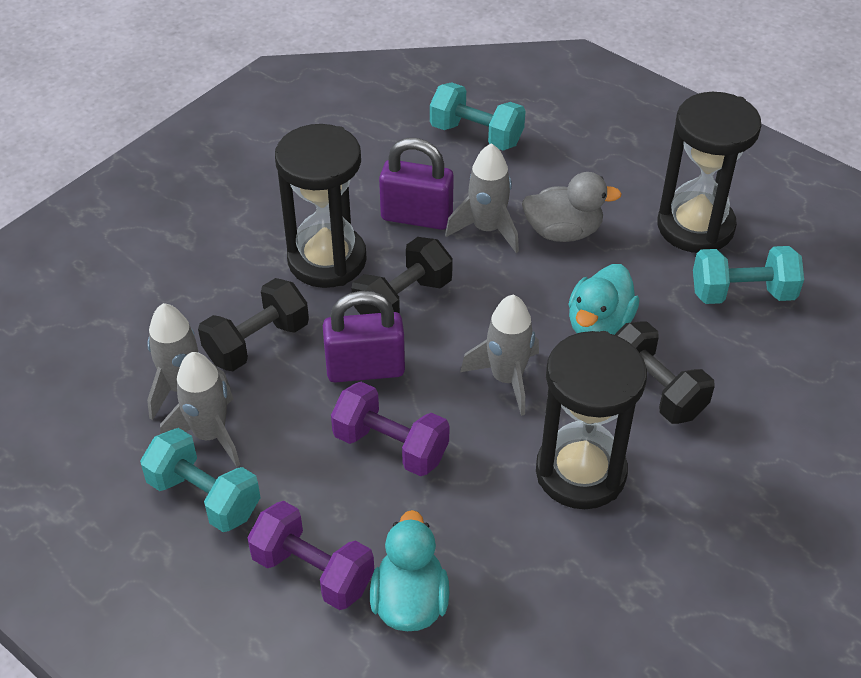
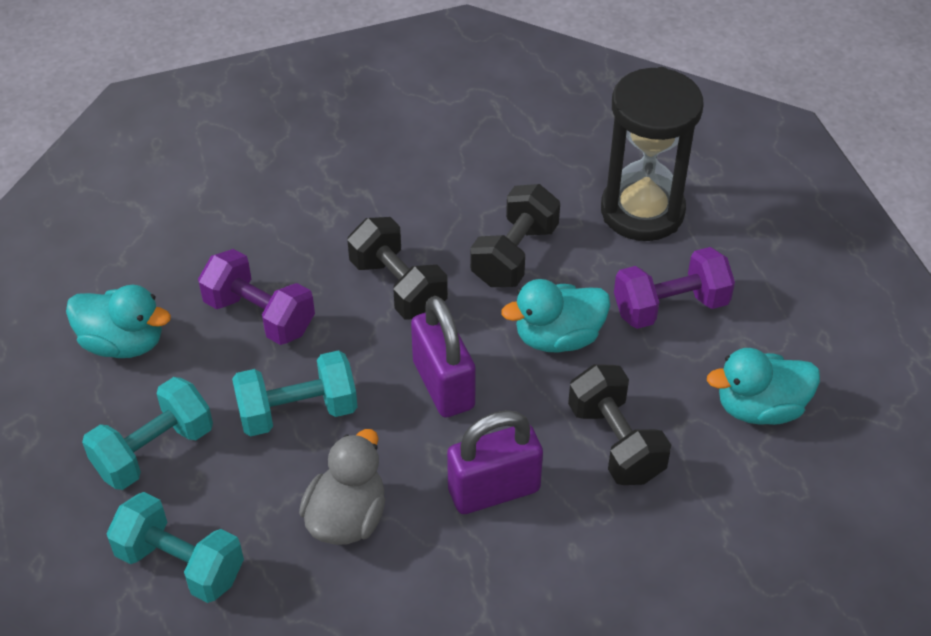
black hourglass: [275,124,367,288] [536,331,647,509] [657,92,762,253] = 3 -> [601,67,704,241] = 1
grey rocket: [147,303,231,420] [160,352,240,467] [445,143,519,253] [460,295,539,416] = 4 -> none = 0
turquoise duck: [370,510,449,631] [568,264,640,335] = 2 -> [66,285,171,358] [501,279,610,352] [707,348,820,425] = 3

